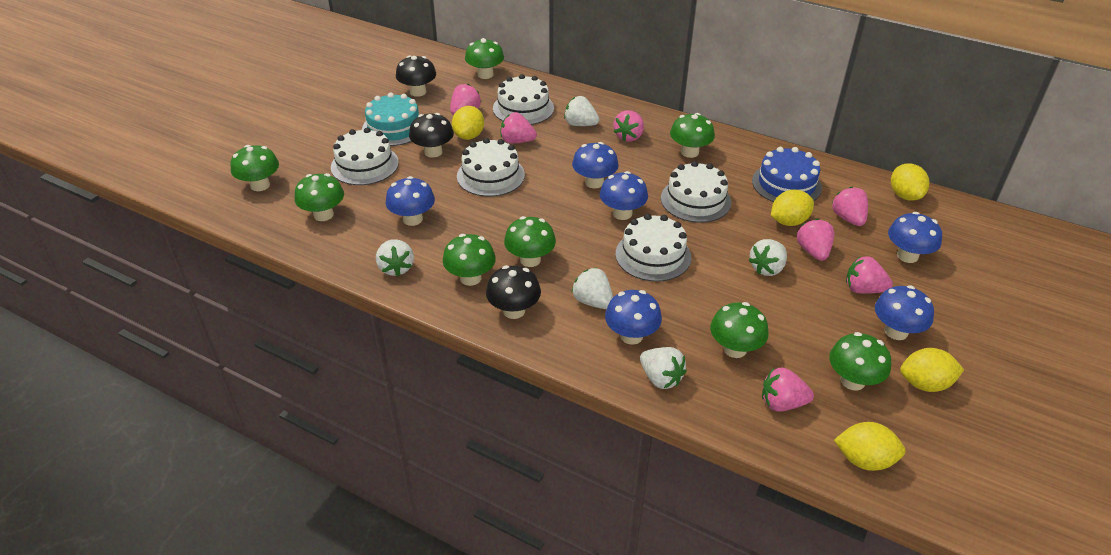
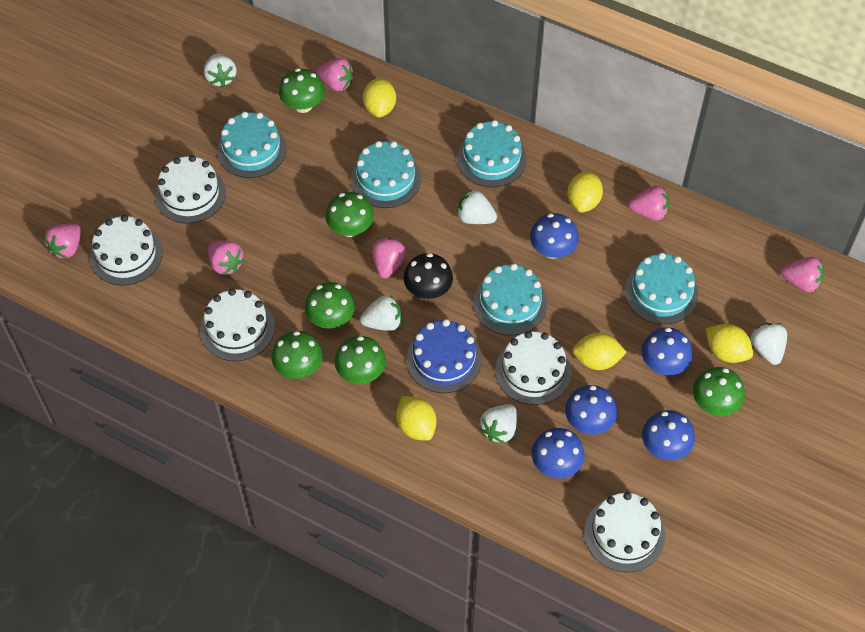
black mushroom: [396,56,436,97] [409,113,454,158] [486,265,541,319] = 3 -> [403,253,453,299] = 1
blue mushroom: [385,176,435,226] [572,142,619,189] [600,171,648,220] [605,290,662,345] [875,285,934,340] [888,212,942,263] = 6 -> [530,213,579,259] [532,428,585,478] [565,385,617,434] [642,327,693,375] [642,410,695,460] = 5
green mushroom: [230,145,279,191] [295,173,344,221] [443,234,496,286] [465,38,504,79] [504,216,556,267] [670,113,715,158] [710,302,769,358] [829,332,891,391] = 8 -> [272,331,323,379] [279,68,325,113] [305,282,355,329] [325,192,374,237] [335,336,386,384] [693,367,745,416] = 6
pink strawberry: [450,84,481,115] [501,112,537,143] [613,110,644,142] [762,367,814,412] [797,219,834,261] [832,187,868,226] [846,256,893,294] = 7 -> [44,224,81,258] [208,240,245,275] [316,58,354,91] [372,238,407,278] [629,186,670,220] [781,257,824,292] = 6
turquoise cake: [362,93,419,146] = 1 -> [217,112,287,178] [351,141,421,208] [457,120,527,187] [473,263,547,336] [625,253,698,324] = 5

